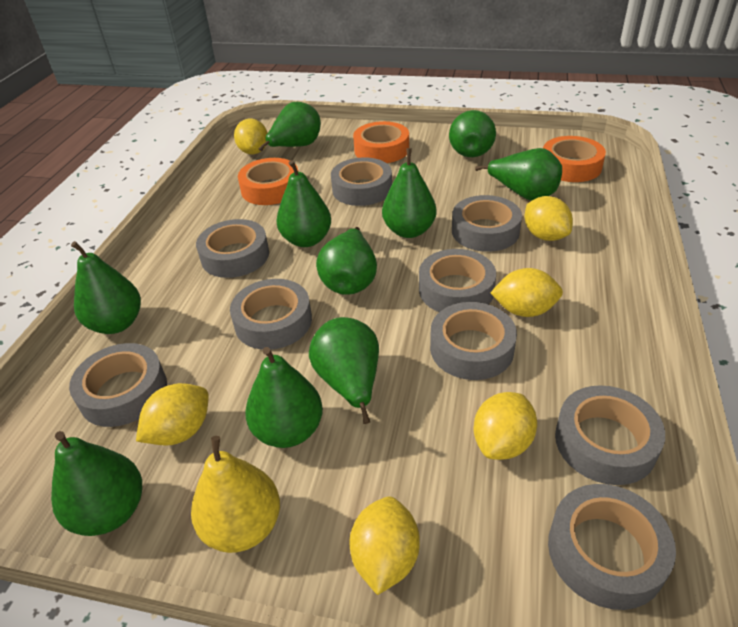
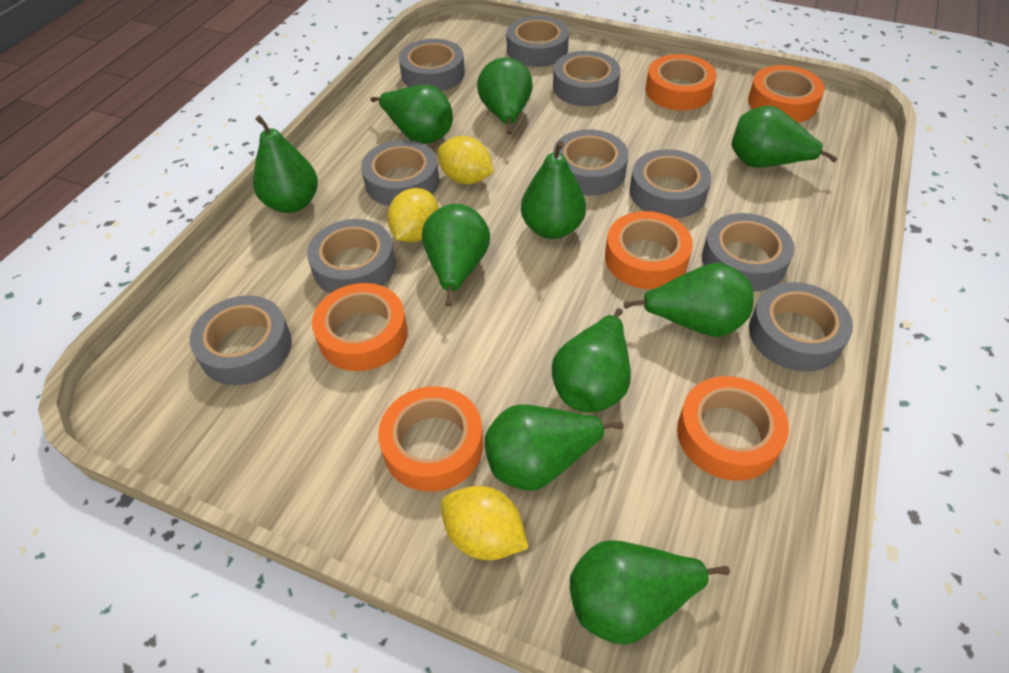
grey tape: [69,343,167,427] [196,219,269,278] [230,279,312,350] [331,157,392,206] [419,249,496,312] [430,302,517,380] [452,195,522,252] [548,484,676,610] [555,385,665,485] = 9 -> [190,295,292,385] [307,219,396,293] [361,140,439,206] [399,39,465,91] [506,16,569,67] [553,51,620,106] [553,130,629,196] [630,149,711,218] [702,213,795,292] [749,282,853,372] = 10
orange tape: [238,158,298,205] [353,121,409,163] [543,136,606,182] = 3 -> [312,283,408,371] [378,386,483,492] [605,211,693,289] [646,54,717,111] [677,376,789,481] [748,65,825,123] = 6
yellow lemon: [136,383,209,446] [234,119,268,154] [349,497,420,595] [474,392,537,460] [490,268,563,317] [524,196,573,241] = 6 -> [387,188,439,242] [437,136,494,184] [441,486,528,560] = 3
yellow pear: [191,436,280,553] = 1 -> none = 0

